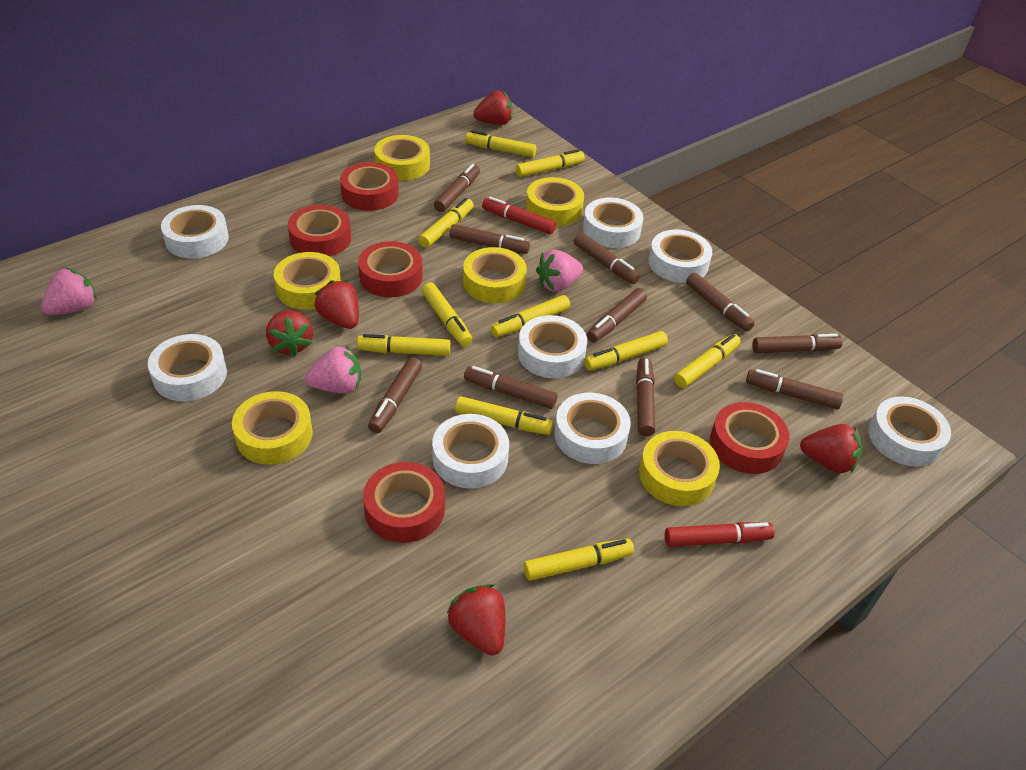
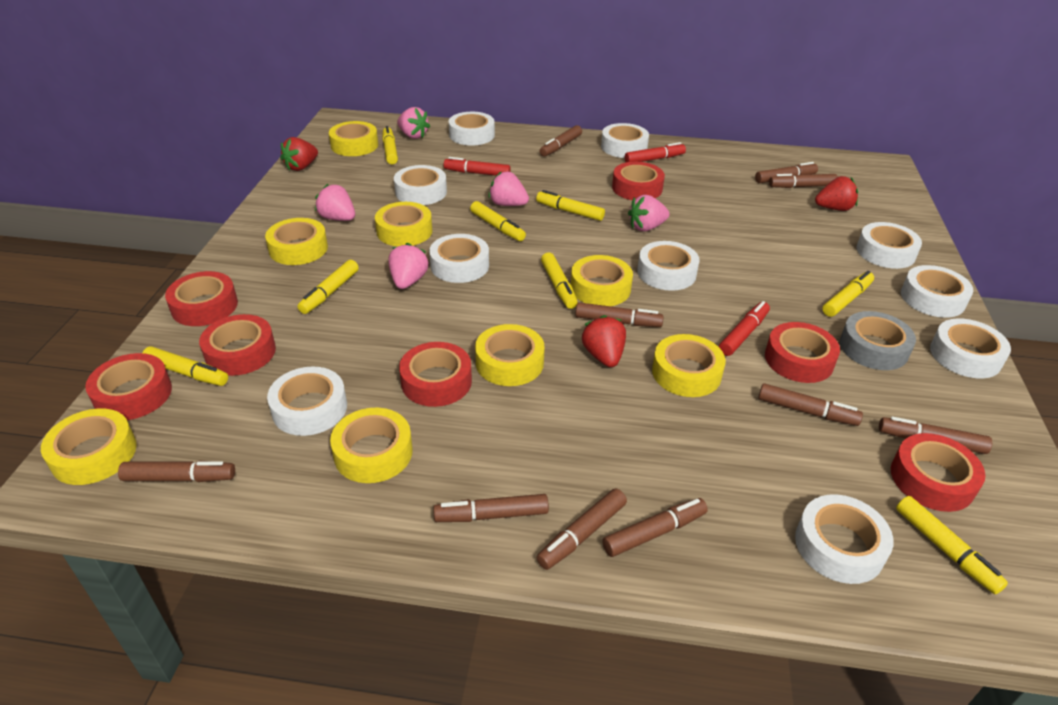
grey tape: none = 0 -> [840,311,916,370] = 1
pink strawberry: [41,268,97,315] [305,346,361,393] [536,250,583,292] = 3 -> [315,184,355,221] [388,243,428,289] [397,107,430,139] [488,171,529,206] [628,195,670,231] = 5
red marker: [482,197,556,234] [665,522,775,547] = 2 -> [444,157,511,176] [625,142,686,162] [719,301,770,356] = 3
red strawberry: [266,310,313,357] [314,280,359,329] [447,584,505,656] [473,90,513,125] [800,424,862,473] = 5 -> [280,137,318,171] [582,315,626,367] [815,176,858,211] = 3
red tape: [288,205,351,256] [340,162,399,211] [358,241,423,297] [363,462,445,543] [710,402,789,474] = 5 -> [85,353,172,420] [165,271,238,326] [199,314,276,376] [399,342,472,407] [612,162,665,200] [765,322,840,383] [891,433,985,512] = 7
white tape: [148,334,227,401] [161,205,229,258] [432,414,509,488] [518,315,587,378] [554,393,631,464] [583,198,643,248] [648,229,712,283] [869,396,951,467] = 8 -> [267,367,347,436] [394,165,447,205] [429,234,489,283] [449,112,495,146] [601,123,649,158] [637,241,700,291] [795,494,894,584] [857,222,922,269] [901,265,973,318] [930,318,1011,378] = 10
yellow marker: [357,334,451,356] [418,198,474,248] [422,282,473,347] [455,396,553,435] [465,130,536,157] [491,295,570,337] [516,149,585,177] [523,538,634,581] [584,331,668,371] [674,334,741,388] = 10 -> [143,346,228,386] [297,260,359,314] [382,126,398,164] [470,201,526,241] [536,190,605,221] [541,253,578,309] [822,271,874,317] [896,496,1008,594] = 8
yellow tape: [232,391,313,465] [274,252,341,310] [374,135,430,181] [463,247,527,303] [526,177,584,226] [639,431,720,506] = 6 -> [41,409,137,485] [265,218,328,265] [329,121,378,156] [330,408,413,483] [375,202,432,247] [475,324,545,386] [571,255,633,306] [652,334,726,397] = 8

